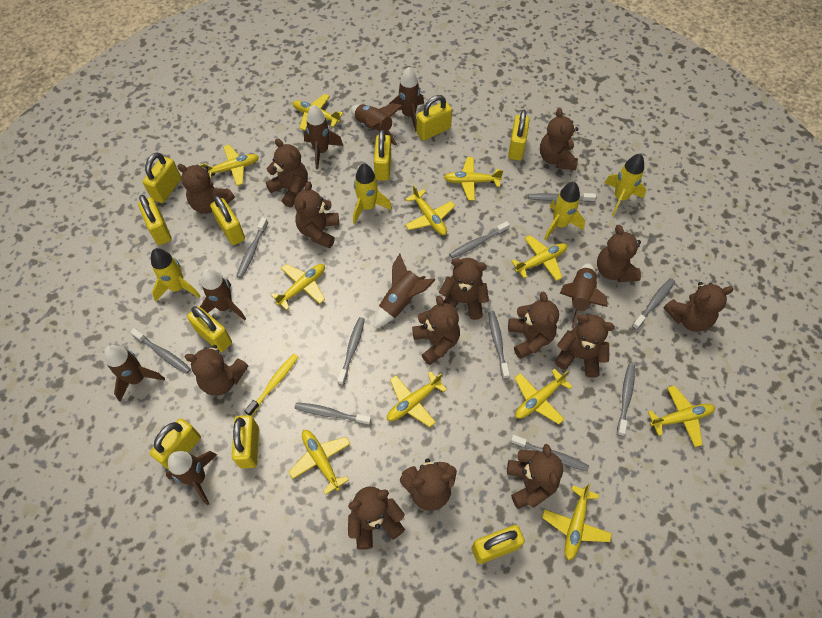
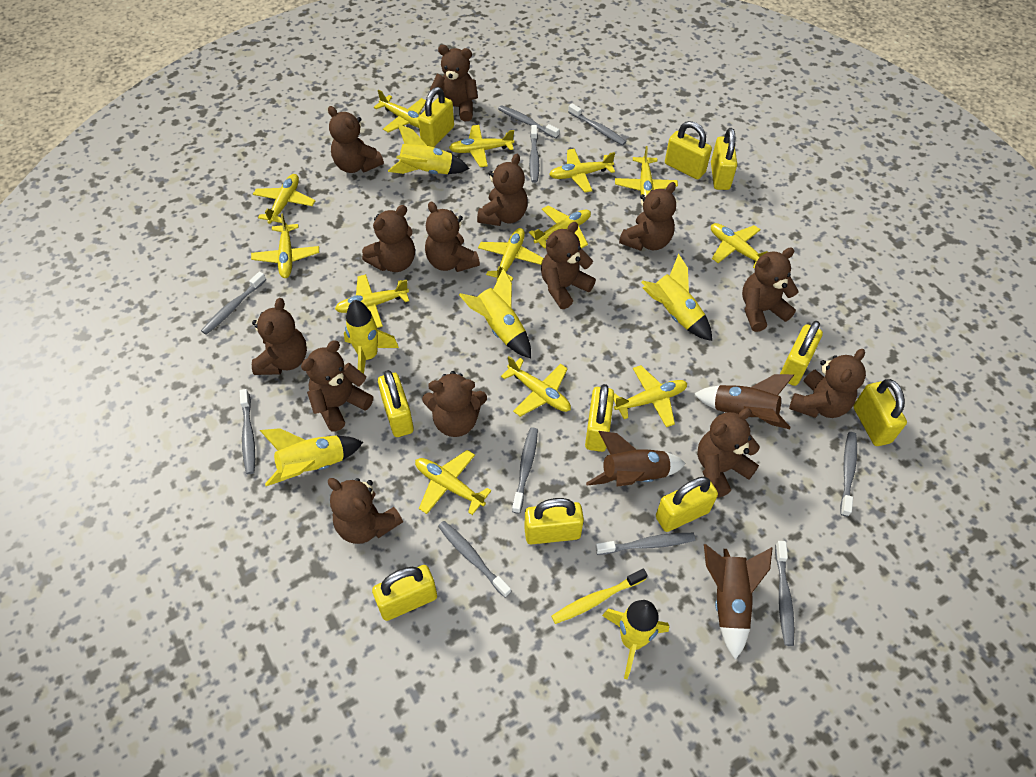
brown rocket: [104,345,165,402] [166,451,217,505] [200,269,246,320] [304,104,343,169] [351,103,403,146] [374,254,435,328] [389,67,424,132] [560,264,607,328] = 8 -> [586,431,686,487] [694,374,794,429] [704,544,773,660] = 3
yellow plane: [200,145,259,186] [271,264,325,310] [289,430,351,495] [293,94,343,131] [387,371,447,427] [405,185,455,235] [444,157,503,200] [511,235,567,281] [514,368,573,424] [542,484,612,561] [648,385,715,447] = 11 -> [251,214,319,278] [253,174,315,224] [335,274,409,328] [374,89,426,133] [415,450,491,515] [449,125,514,167] [478,228,544,282] [501,356,571,417] [529,205,591,249] [549,149,615,192] [614,365,688,427] [615,146,678,196] [711,223,768,269] = 13
yellow rocket: [151,248,200,301] [353,163,392,224] [544,182,585,240] [604,154,646,216] = 4 -> [260,428,363,486] [344,300,399,374] [388,124,470,174] [459,268,531,358] [602,600,669,679] [641,254,712,341] = 6

